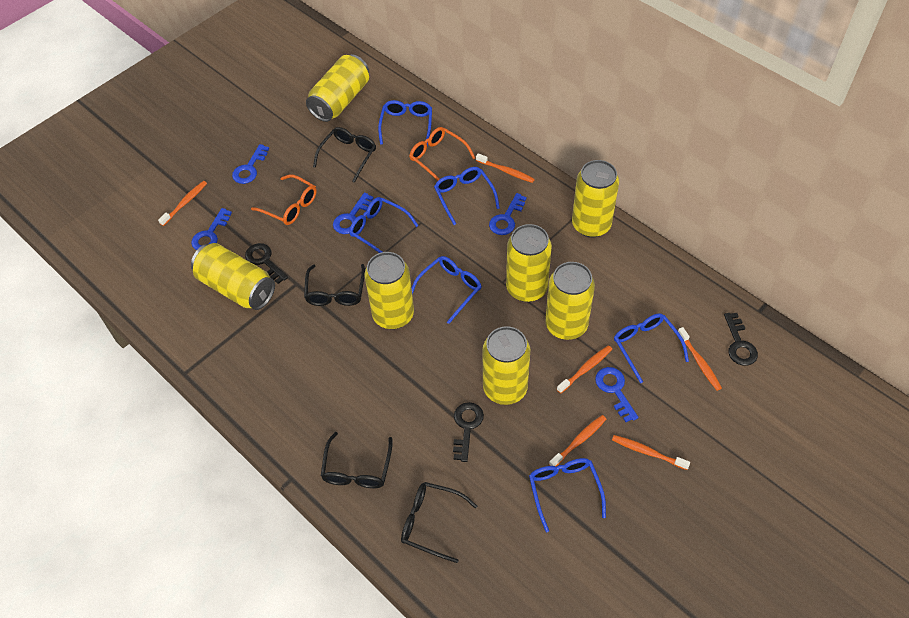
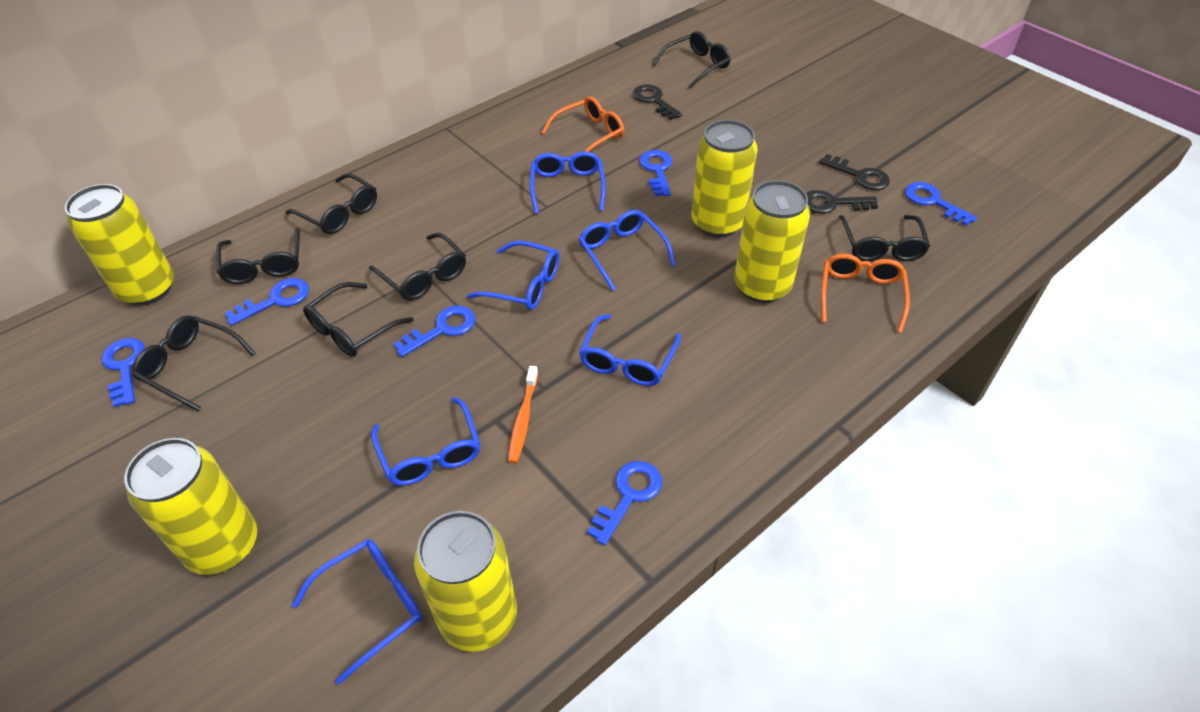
black glasses: [304,264,365,306] [313,127,376,183] [321,432,392,488] [401,482,477,563] = 4 -> [132,315,256,411] [216,228,300,284] [285,173,377,234] [303,282,414,357] [369,233,466,300] [653,31,731,89] [839,215,930,261] = 7
blue key: [191,208,232,250] [232,144,269,184] [333,193,374,234] [489,193,527,235] [595,367,638,422] = 5 -> [101,338,145,407] [225,278,309,326] [393,306,475,357] [587,461,662,545] [639,150,672,196] [905,182,977,226] = 6
orange toothbrush: [158,181,207,226] [476,153,535,183] [549,415,606,466] [557,345,612,394] [612,435,690,470] [678,327,722,391] = 6 -> [508,366,538,463] = 1
yellow can: [191,243,275,310] [306,54,369,122] [364,252,414,329] [483,326,531,405] [506,224,552,302] [545,262,595,340] [572,160,619,238] = 7 -> [65,184,174,306] [124,438,257,575] [414,511,517,652] [691,120,758,237] [734,180,810,303] = 5

